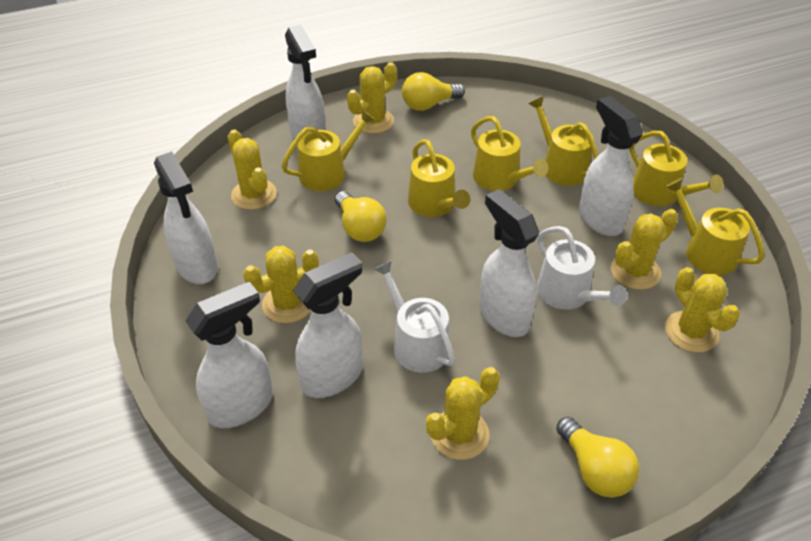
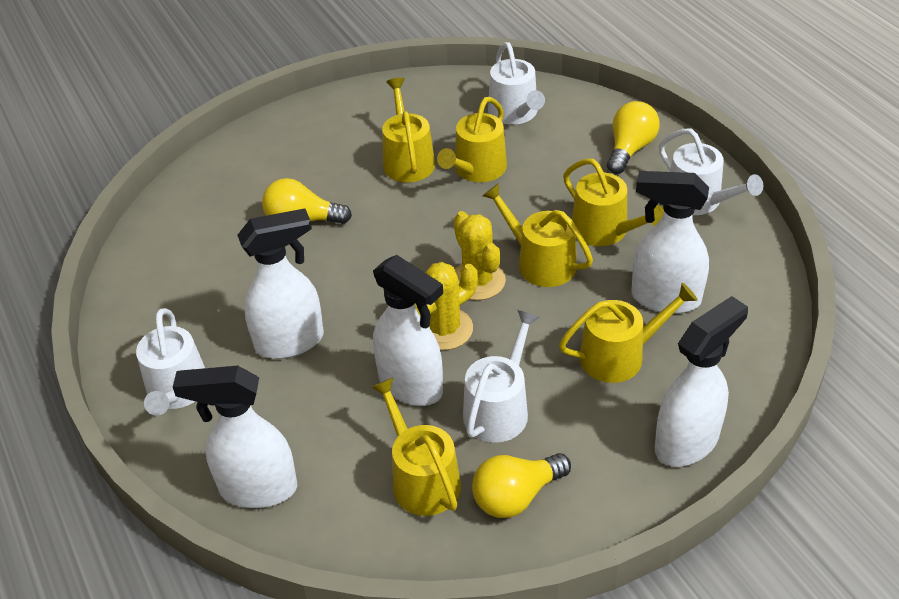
white spray bottle: [154,151,218,284] [185,281,273,428] [285,25,326,140] [293,252,362,398] [479,189,539,337] [579,96,643,236] = 6 -> [173,366,297,508] [238,208,324,359] [373,255,443,406] [631,171,709,314] [655,296,748,467] = 5
white watering can: [374,260,455,373] [537,226,627,310] = 2 -> [136,308,205,416] [463,310,539,443] [488,42,545,125] [659,129,763,215] = 4
yellow cactus: [228,130,277,210] [243,246,319,323] [347,62,397,134] [426,367,500,460] [611,209,678,290] [665,267,740,352] = 6 -> [415,262,478,350] [454,211,506,300] = 2

